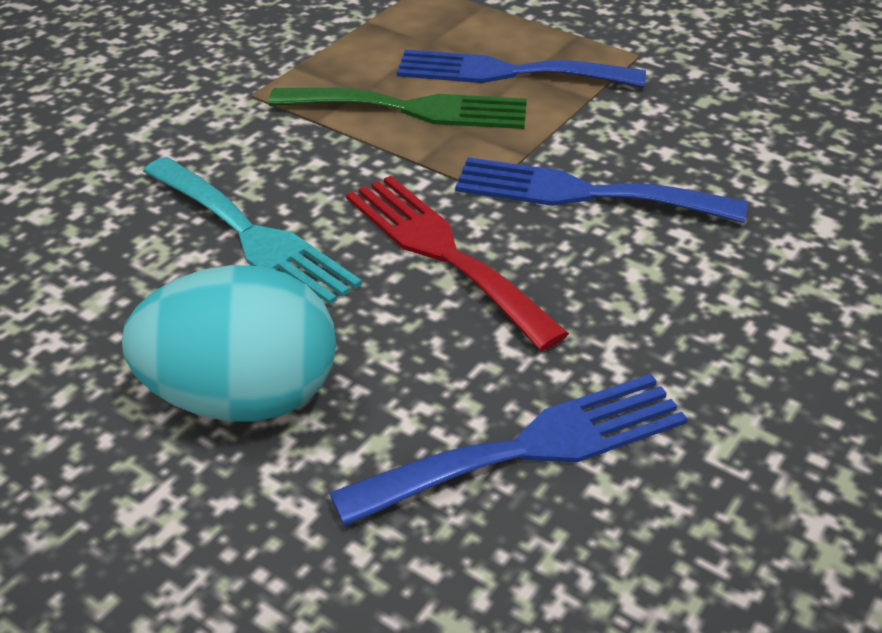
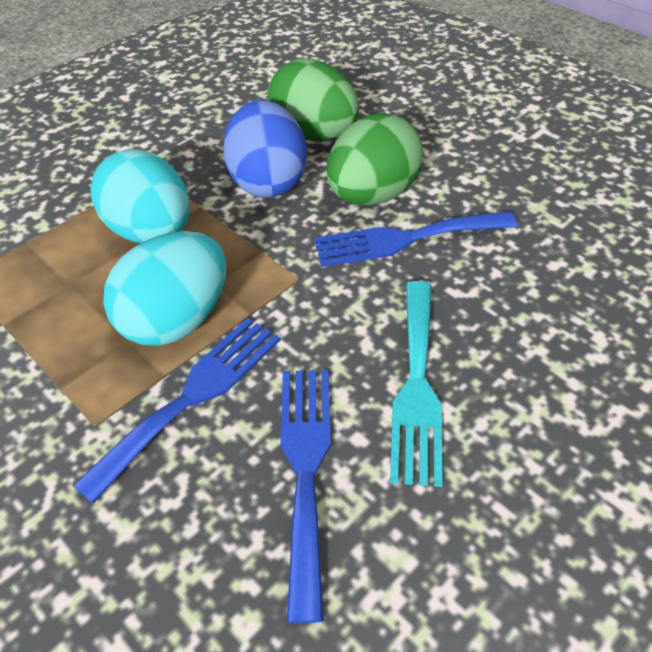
blue egg: none = 0 -> [223,100,307,198] = 1
green egg: none = 0 -> [267,59,359,141] [327,113,423,205] = 2
green fork: [268,88,527,129] = 1 -> none = 0
red fork: [346,176,569,351] = 1 -> none = 0
turquoise egg: [122,265,336,422] = 1 -> [90,149,190,243] [103,231,226,346] = 2

